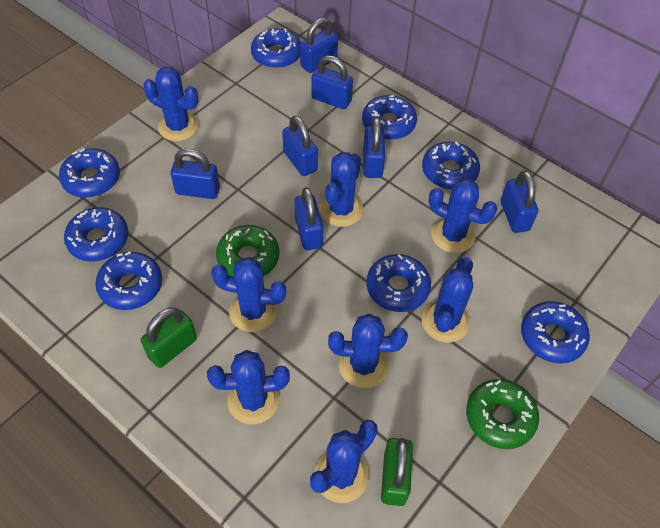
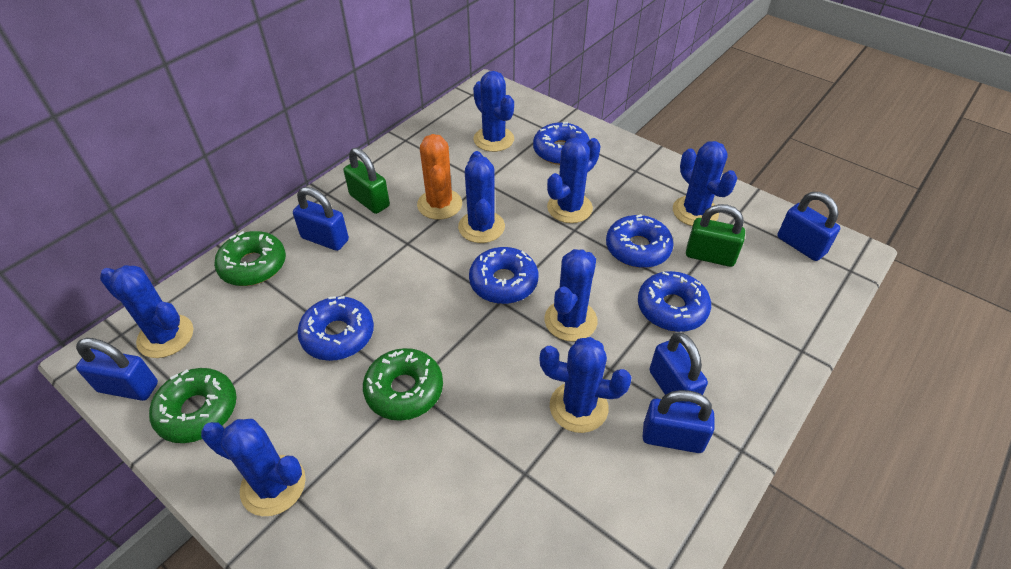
blue donut: [59,148,120,198] [64,207,128,262] [95,252,162,310] [251,28,301,68] [362,95,417,140] [366,254,431,312] [422,141,480,189] [521,301,590,363] = 8 -> [297,296,374,361] [469,247,538,304] [533,122,590,165] [606,214,674,268] [638,271,711,332] = 5
blue padlock: [170,149,220,199] [282,116,318,176] [294,187,323,250] [300,18,338,73] [312,55,353,109] [363,117,385,178] [501,171,538,233] = 7 -> [76,338,158,401] [293,187,349,251] [643,390,714,453] [649,332,708,406] [777,192,840,261] = 5
green donut: [216,225,279,277] [466,379,539,449] = 2 -> [149,368,237,443] [214,231,286,286] [363,348,443,421] = 3
orange cactus: none = 0 -> [417,134,462,220] = 1

